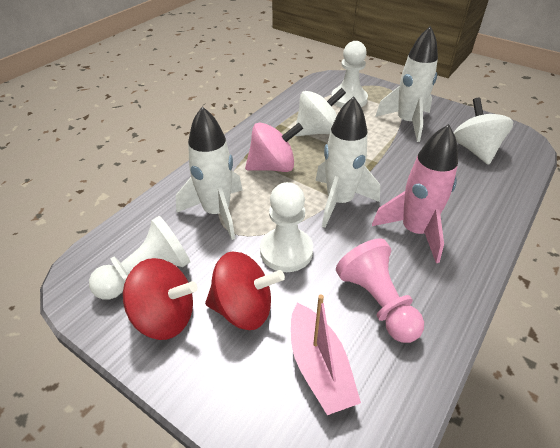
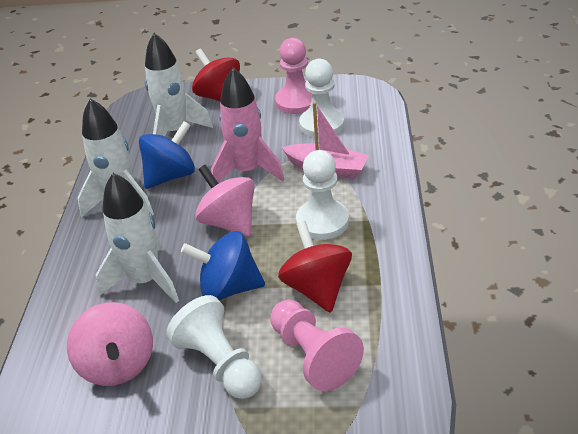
blue spinning top: none = 0 -> [139,121,195,189] [181,231,265,300] = 2
pink pawn: [336,238,424,343] = 1 -> [270,300,364,391] [275,38,312,114] = 2
pink spinning top: [245,122,303,172] = 1 -> [67,302,153,386] [195,165,255,237] = 2
white spinning top: [295,88,346,136] [454,97,513,165] = 2 -> none = 0

